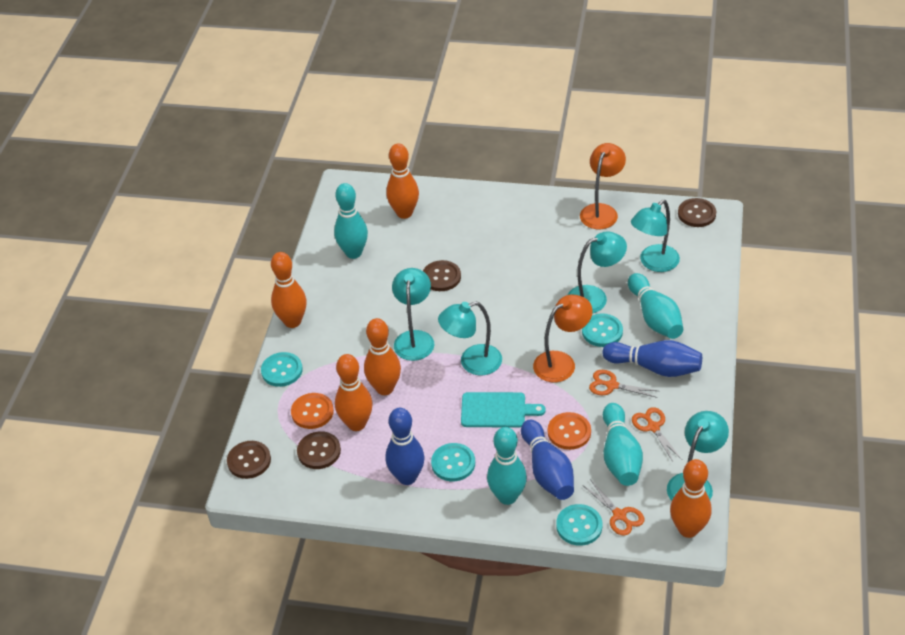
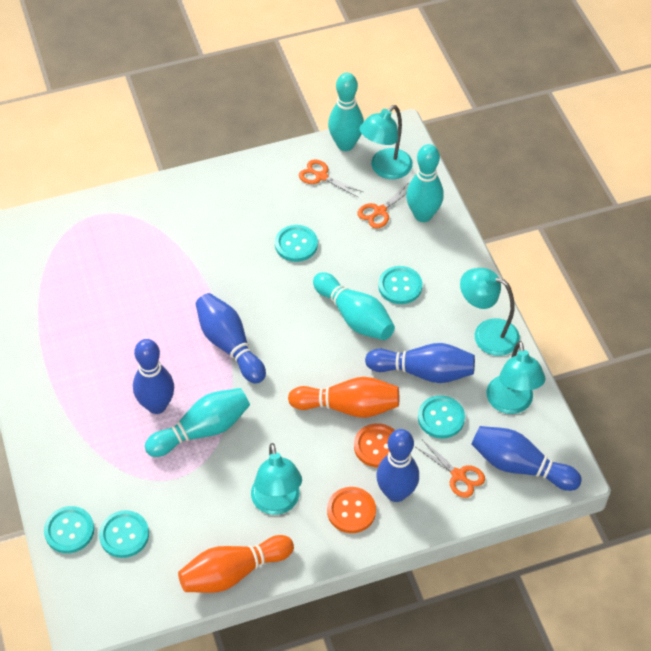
blue bowling pin: [386,408,425,485] [521,420,574,500] [602,340,702,377] = 3 -> [133,339,174,414] [196,293,266,384] [365,343,475,383] [376,429,419,502] [471,426,582,491] = 5
brown button: [227,441,271,479] [297,431,341,469] [423,260,461,291] [678,198,716,227] = 4 -> none = 0
orange bowling pin: [271,252,307,328] [335,354,373,431] [364,318,401,395] [386,143,419,219] [670,459,712,538] = 5 -> [178,535,294,593] [288,377,399,418] = 2
orange lamp: [533,294,593,382] [580,143,626,229] = 2 -> none = 0
turquoise button: [261,352,303,387] [431,443,475,481] [556,504,602,546] [582,313,623,347] = 4 -> [44,506,94,553] [99,510,149,558] [275,225,318,262] [378,266,423,304] [418,395,465,439] = 5
turquoise cutting board: [461,392,546,428] = 1 -> none = 0
turquoise lamp: [392,268,434,361] [438,301,502,375] [568,231,627,314] [631,200,680,272] [667,411,729,501] = 5 -> [251,443,302,515] [359,105,413,179] [460,268,520,356] [487,341,546,414] = 4

